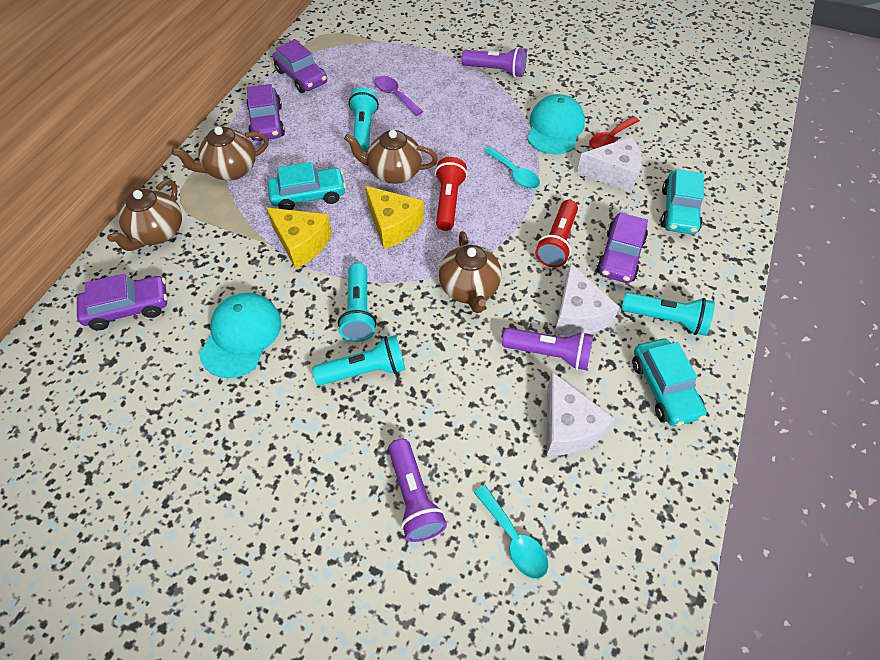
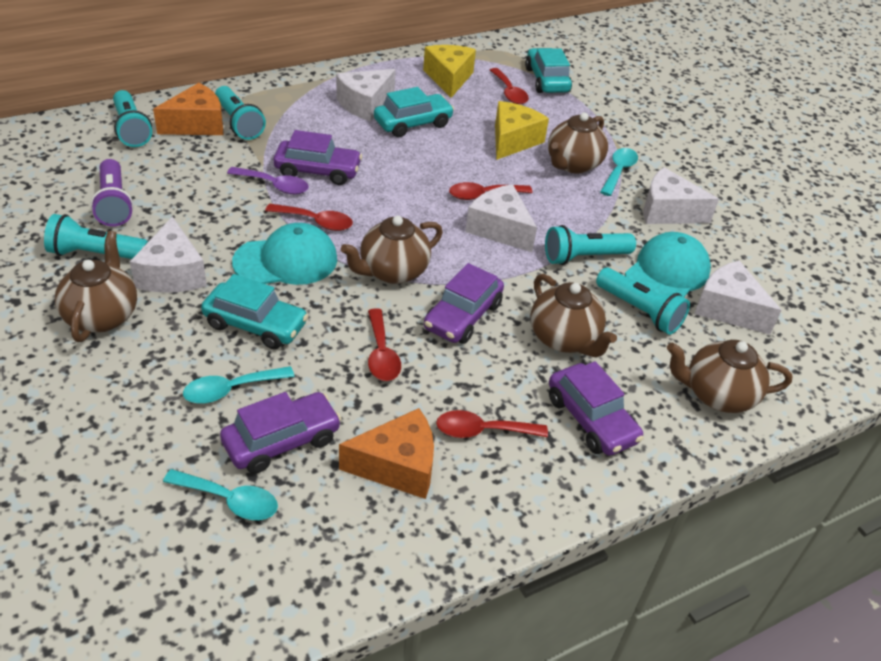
brown teapot: [107,179,182,251] [172,126,269,180] [344,130,438,184] [439,231,502,313] = 4 -> [55,231,137,342] [341,216,443,284] [531,274,617,357] [548,112,608,173] [667,340,793,413] = 5
orange cheese: none = 0 -> [153,83,223,135] [339,408,434,499] = 2
purple flashlight: [388,439,447,542] [461,47,527,77] [502,328,593,370] = 3 -> [91,159,133,227] = 1
red flashlight: [435,157,467,231] [535,200,578,267] = 2 -> none = 0
red spoon: [589,116,640,149] = 1 -> [265,204,353,231] [368,308,401,381] [436,410,548,438] [449,182,533,200] [490,68,529,104] = 5
turquoise flashlight: [312,335,405,385] [338,263,376,342] [349,88,379,152] [621,292,715,336] = 4 -> [44,214,148,259] [113,90,152,147] [215,86,266,140] [545,225,636,265] [596,268,690,335] = 5
turquoise spoon: [474,485,548,579] [484,147,540,189] = 2 -> [163,469,278,520] [183,366,294,404] [600,148,638,196] = 3
white cheese: [547,372,615,455] [554,263,619,336] [577,137,642,193] = 3 -> [130,216,207,293] [336,69,396,122] [465,184,537,252] [644,167,719,224] [694,261,782,335] = 5

